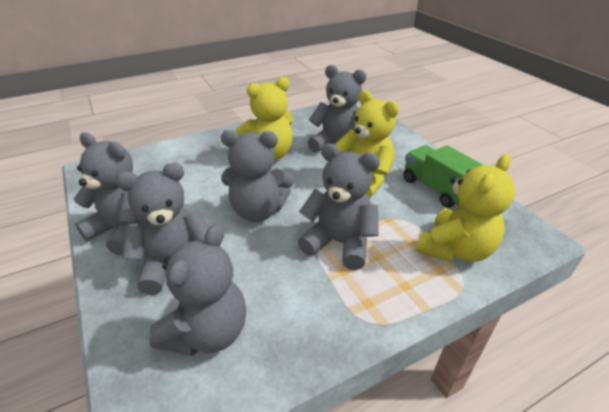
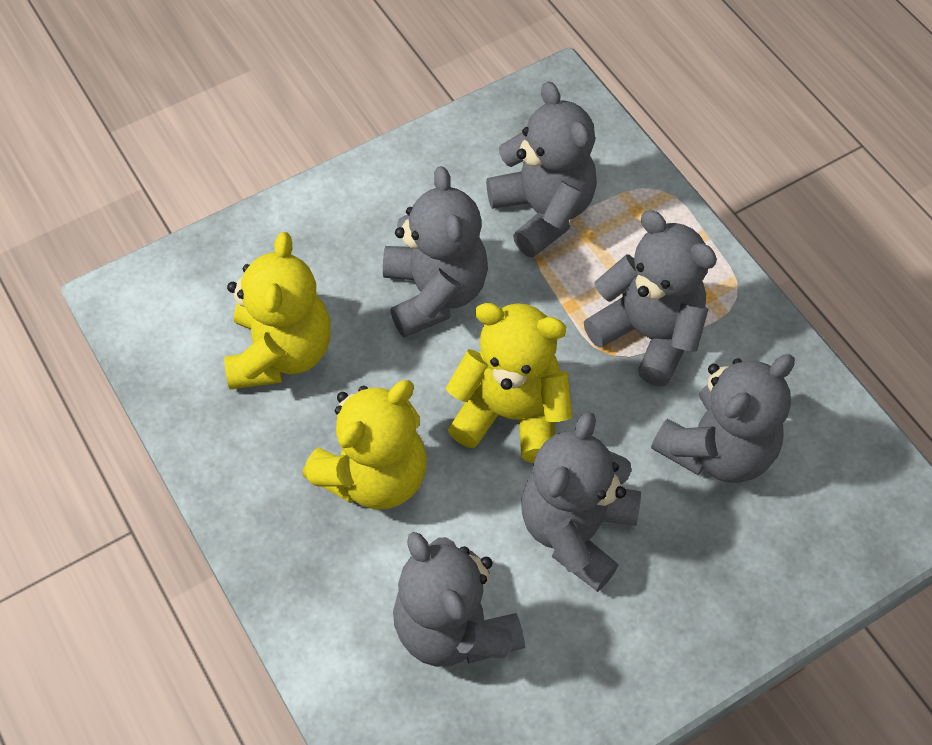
green truck: [403,145,483,208] = 1 -> none = 0

